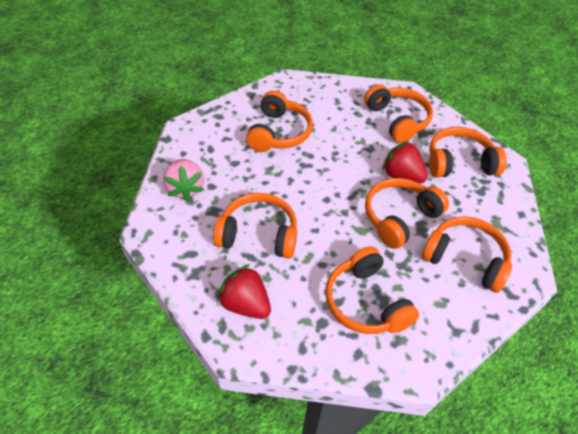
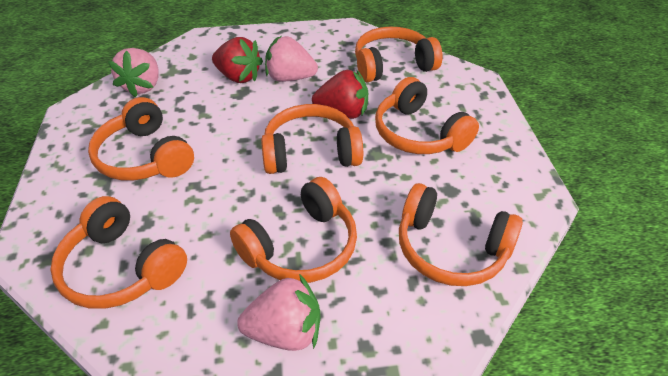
pink strawberry: [163,159,204,202] = 1 -> [108,48,159,97] [237,274,320,351] [265,36,318,82] = 3

